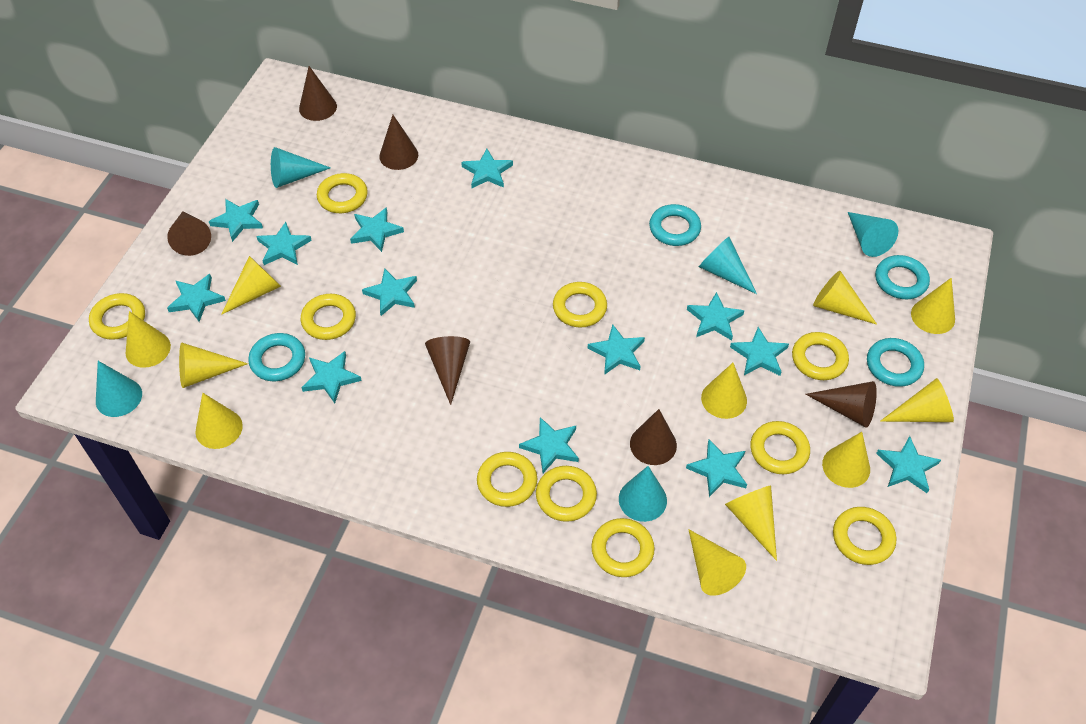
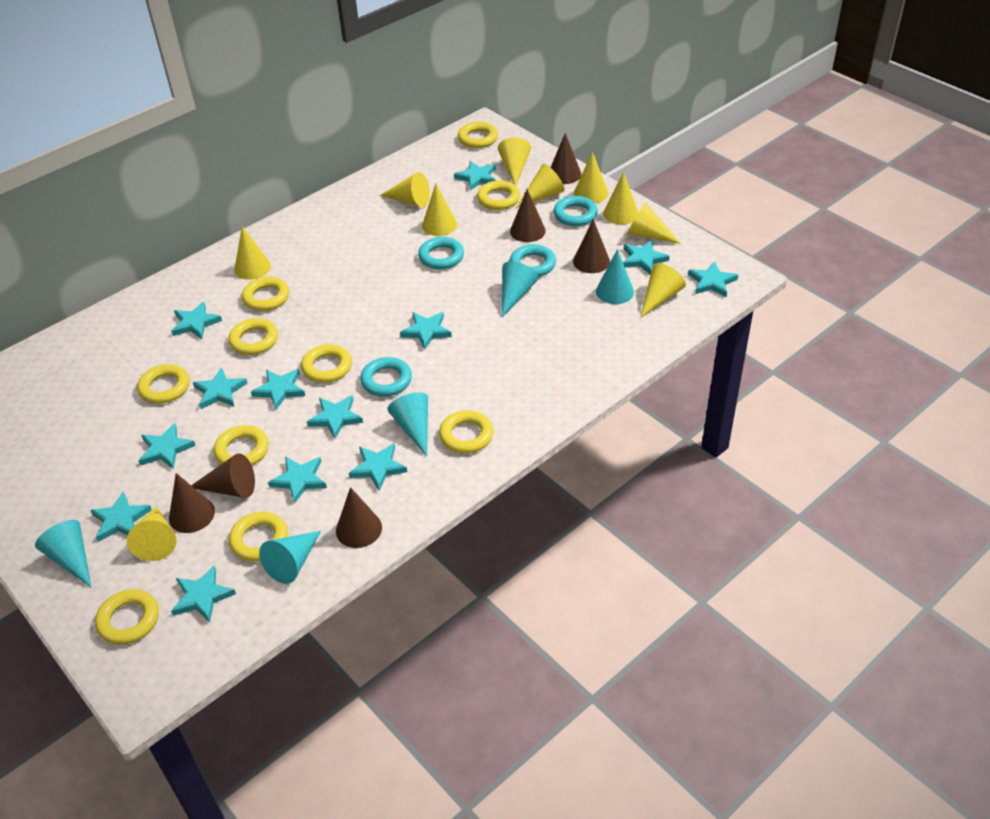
yellow cone: [126,311,171,368] [179,343,248,388] [195,393,243,449] [221,256,281,315] [688,529,746,596] [701,363,747,419] [725,485,777,561] [813,271,877,324] [822,432,870,488] [880,378,954,422] [911,278,955,334] = 11 -> [127,506,176,561] [234,226,271,280] [380,172,430,207] [422,184,457,236] [498,137,531,185] [516,164,565,208] [574,151,608,203] [603,172,638,225] [627,202,681,244] [640,263,686,318] = 10

